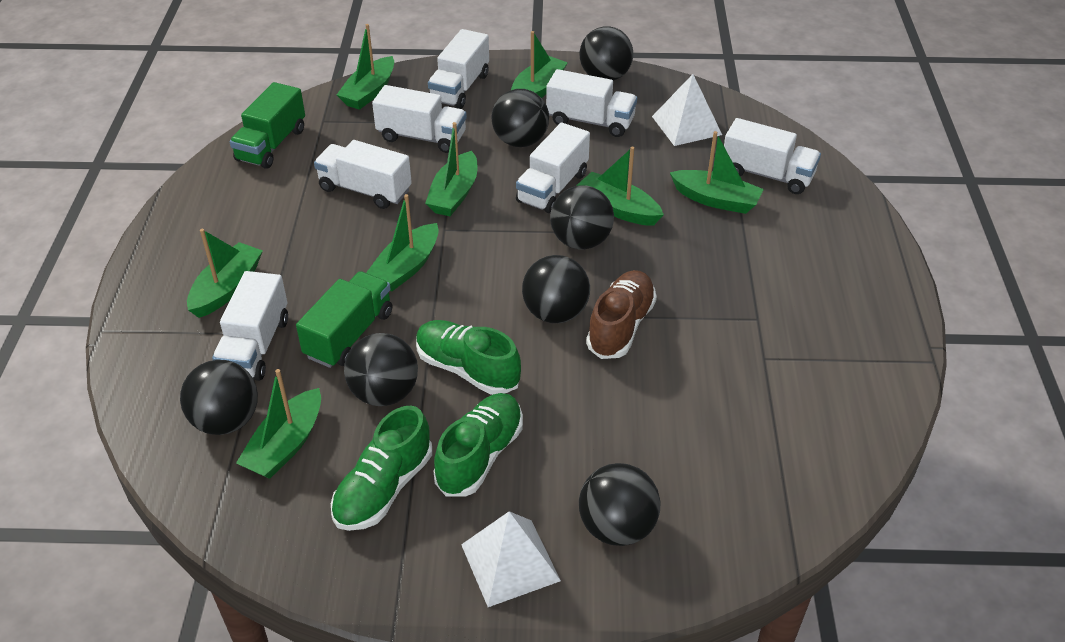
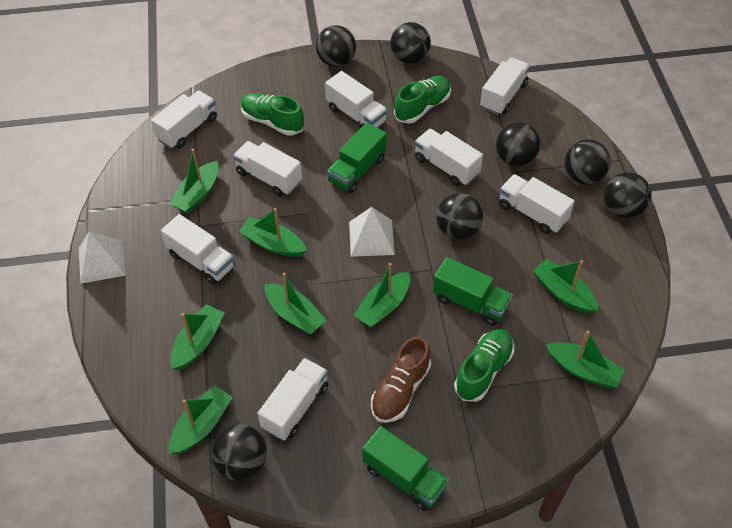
green truck: [229,82,305,169] [296,271,392,368] = 2 -> [327,123,387,193] [362,426,449,511] [433,257,513,326] = 3
white truck: [212,271,288,381] [314,140,412,209] [372,85,467,153] [428,29,489,109] [516,123,590,213] [546,69,637,137] [724,118,821,194] = 7 -> [151,91,217,149] [161,214,235,285] [233,141,302,197] [257,358,329,441] [325,71,388,128] [415,129,483,186] [480,57,530,115] [499,174,574,234] = 8

